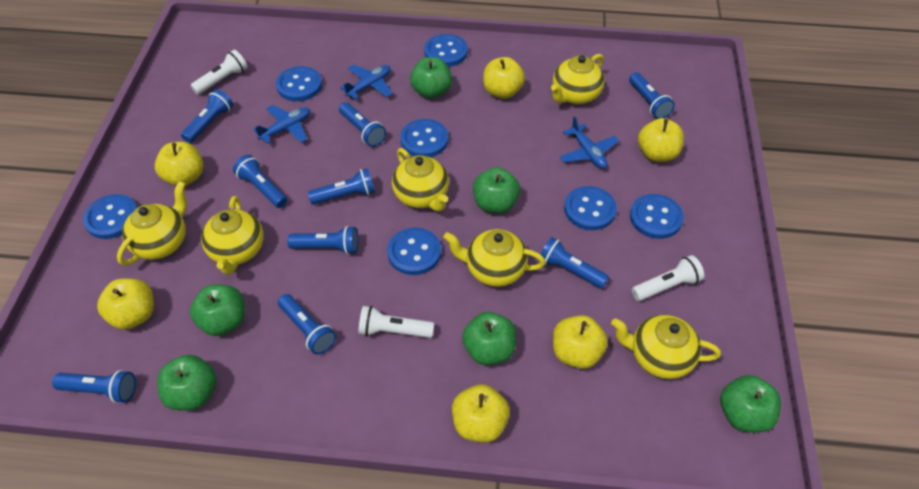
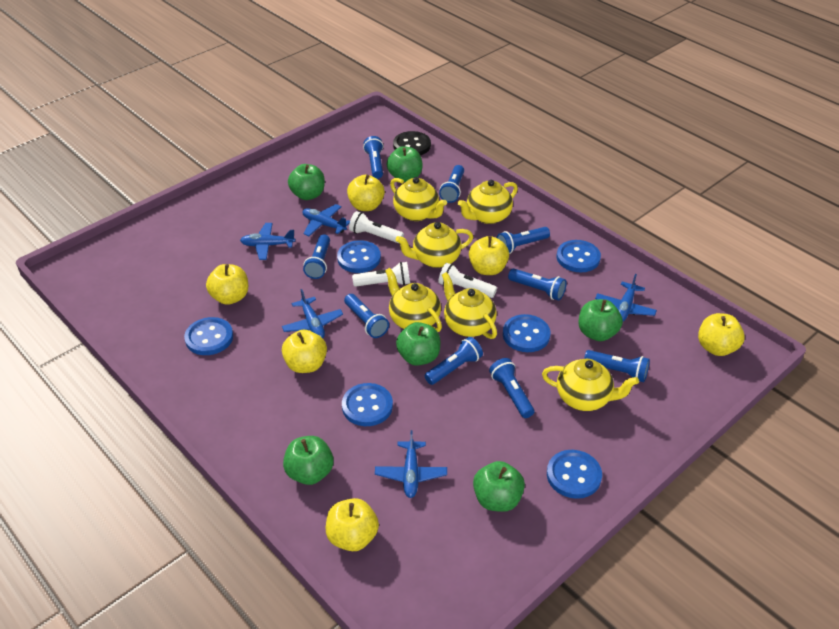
black button: none = 0 -> [393,131,431,155] = 1
blue button: [83,194,138,239] [276,66,322,101] [387,228,441,275] [400,119,448,157] [424,34,468,67] [564,186,617,230] [630,194,684,239] = 7 -> [184,317,233,355] [337,240,381,273] [342,383,393,426] [503,314,551,352] [547,450,602,499] [557,240,601,272] = 6
blue plane: [253,105,310,144] [340,65,393,100] [560,116,619,169] = 3 -> [240,223,296,260] [282,289,343,338] [302,204,350,236] [375,430,447,498] [595,274,657,321] = 5

